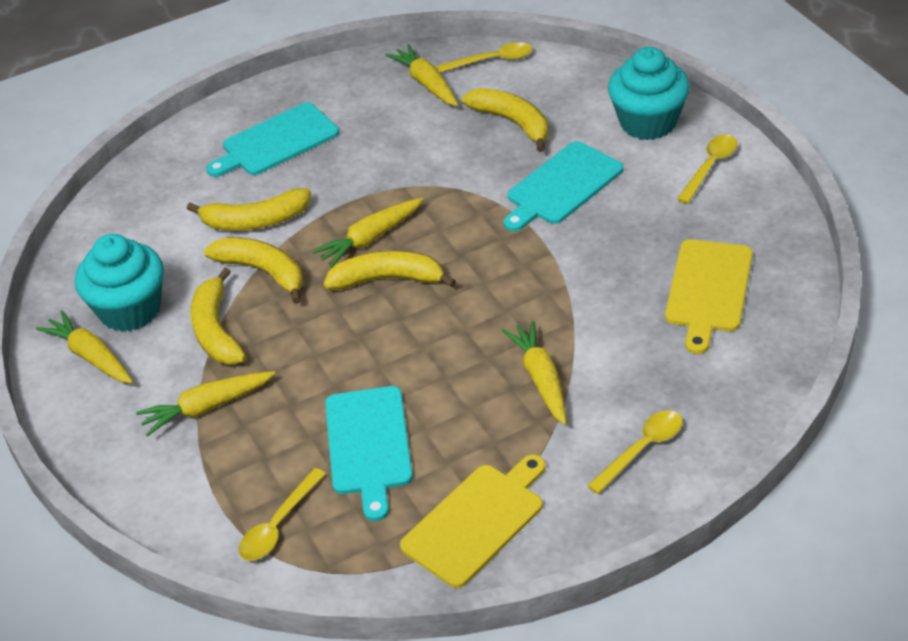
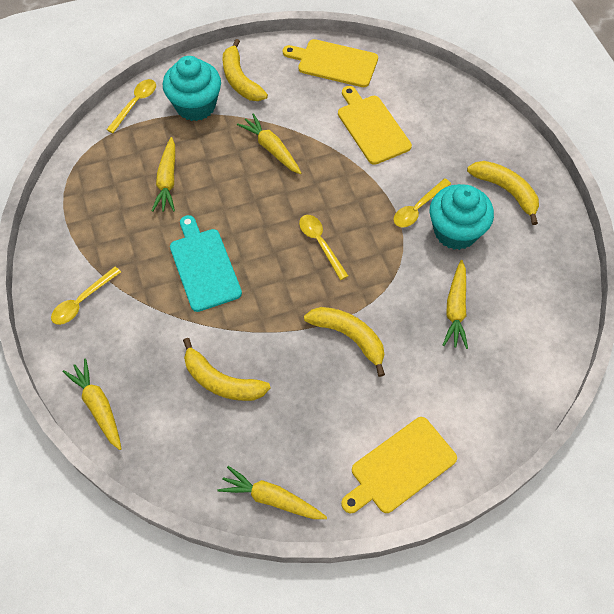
turquoise cutting board: [206,102,339,177] [325,386,413,521] [503,141,624,231] = 3 -> [170,215,242,312] = 1
yellow banana: [187,188,311,231] [191,268,246,365] [204,237,303,304] [324,251,456,290] [462,88,548,152] = 5 -> [183,338,271,401] [222,39,268,101] [304,307,385,377] [467,161,539,225] = 4
yellow cutting board: [400,455,546,588] [665,239,753,354] = 2 -> [283,39,378,87] [338,86,412,165] [341,417,457,513] = 3

